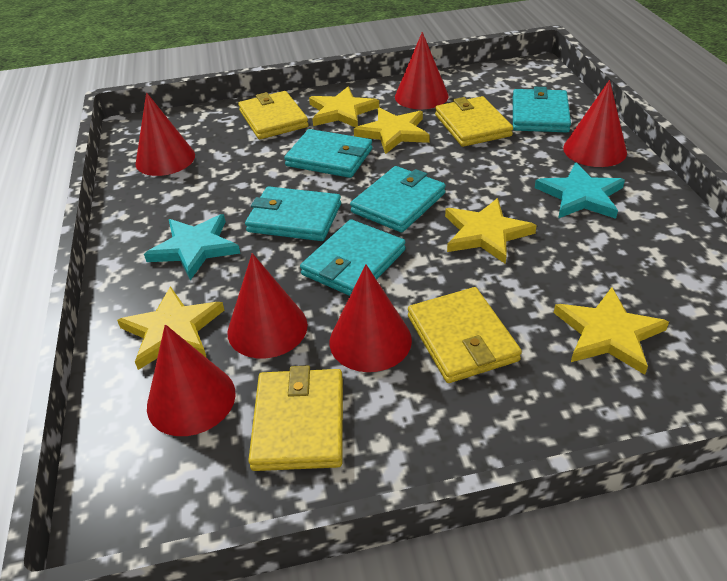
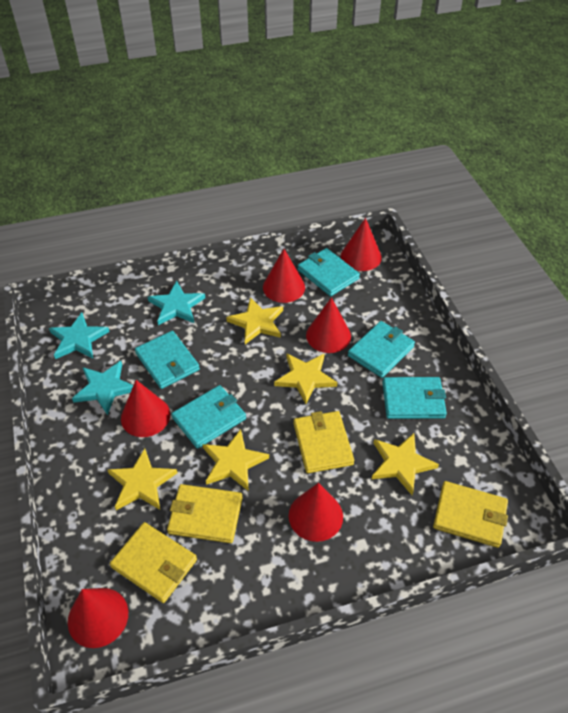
turquoise star: [144,214,240,280] [535,163,625,219] = 2 -> [49,312,110,359] [72,361,133,415] [148,281,205,325] = 3

